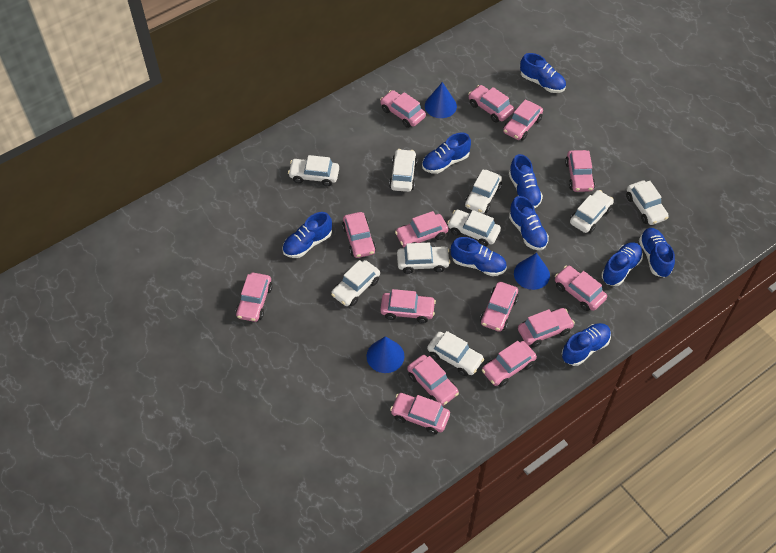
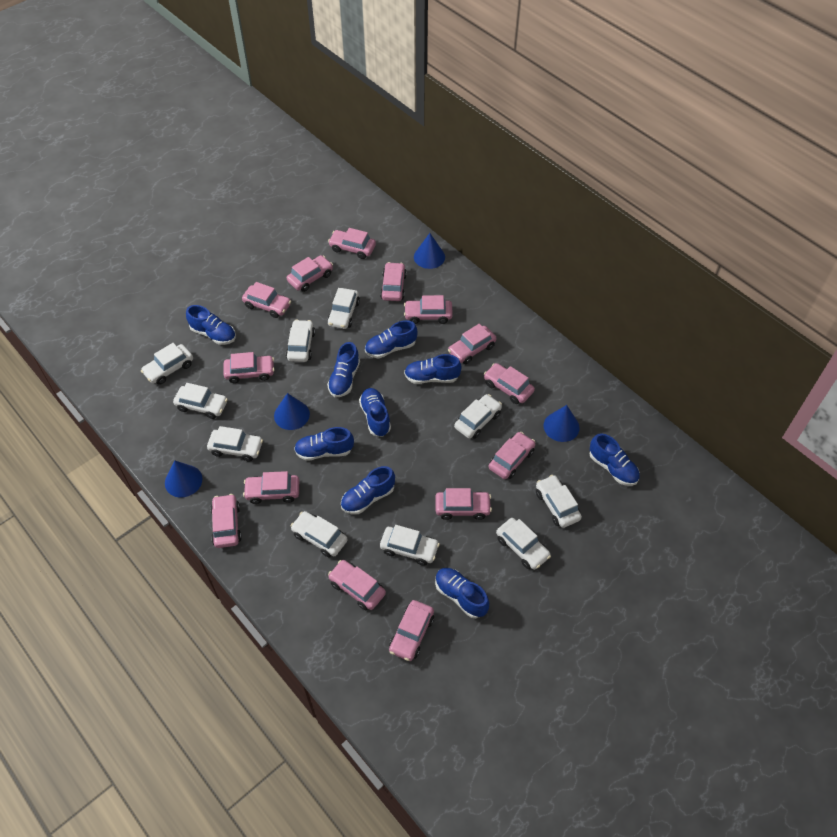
blue cone: [366,336,404,373] [425,82,457,118] [514,253,550,290] = 3 -> [165,461,202,498] [274,393,310,430] [414,233,445,269] [543,405,580,442] = 4
white car: [288,155,339,186] [331,260,380,306] [389,149,417,192] [397,243,451,274] [427,331,484,376] [447,209,501,247] [465,170,502,214] [570,190,614,233] [626,180,669,225] = 9 -> [141,343,193,385] [173,383,228,419] [207,426,263,462] [286,319,315,362] [290,511,348,557] [327,288,360,329] [380,525,440,566] [454,394,502,439] [496,518,551,570] [536,475,582,528] = 10

